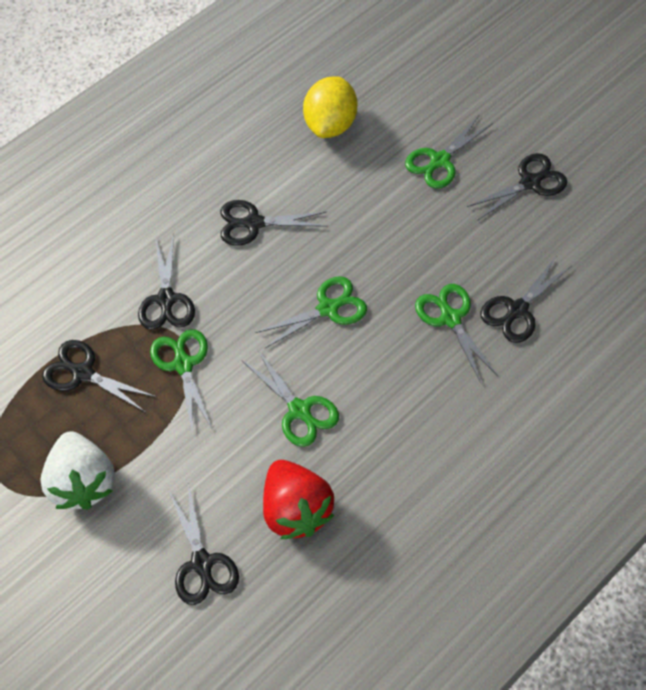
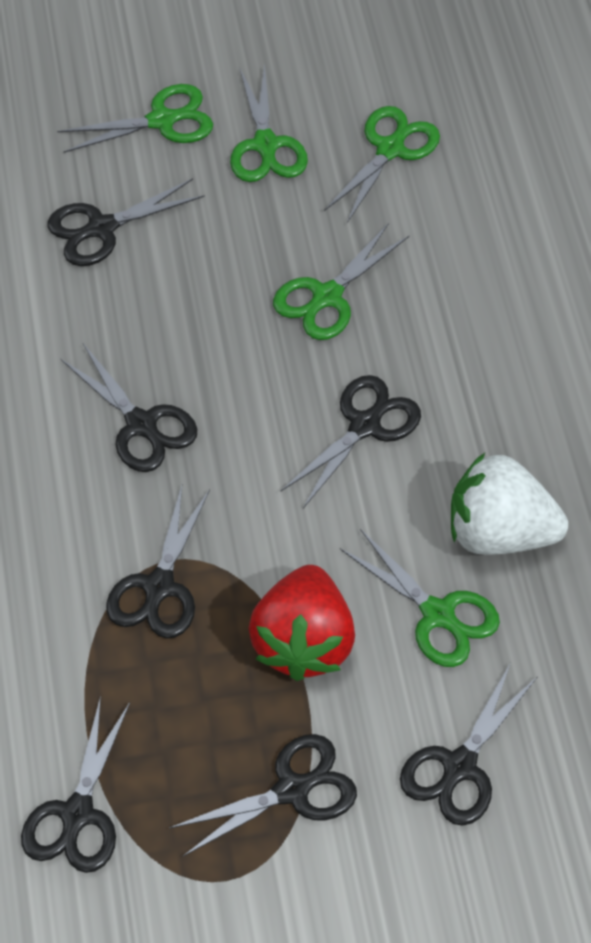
black scissors: [42,340,156,412] [138,234,195,330] [168,483,239,605] [220,200,328,246] [467,153,567,220] [480,257,571,343] = 6 -> [21,696,130,873] [48,178,205,266] [61,343,197,472] [106,485,210,639] [169,734,357,856] [280,375,421,508] [400,663,538,826] = 7
yellow lemon: [303,76,358,138] = 1 -> none = 0

